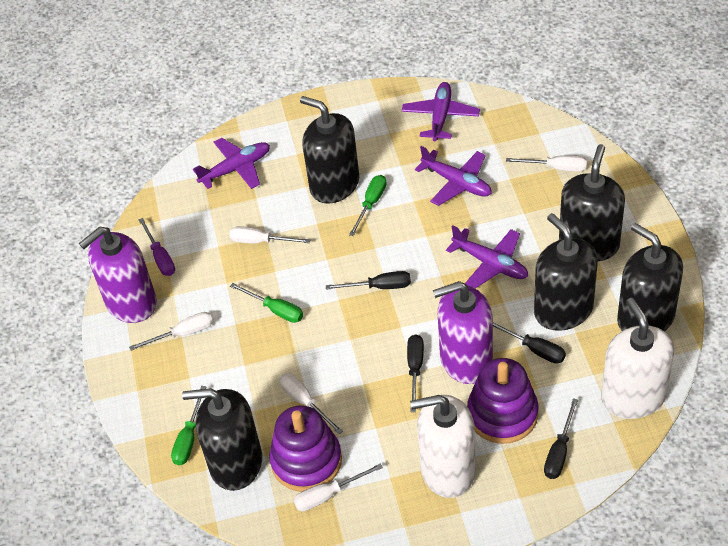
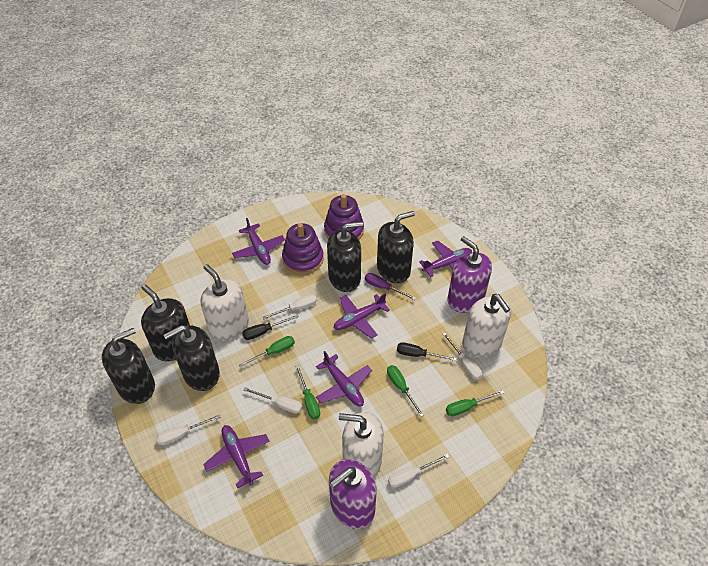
black screwdriver: [326,271,411,290] [407,334,424,412] [493,323,566,364] [544,398,578,479] = 4 -> [242,315,299,340] [397,342,457,361] = 2
green screwdriver: [171,386,206,465] [230,283,303,323] [349,175,387,236] = 3 -> [239,336,295,367] [295,365,320,419] [387,365,424,417] [446,390,505,416] = 4
purple plane: [193,138,270,189] [402,82,480,141] [415,146,492,206] [446,225,528,289] = 4 -> [203,425,270,488] [232,218,285,265] [316,351,372,406] [334,293,390,339] [419,240,472,277] = 5
white soap dispenser: [410,395,476,498] [601,298,674,419] = 2 -> [201,264,249,341] [339,412,384,477] [462,294,511,357] = 3

